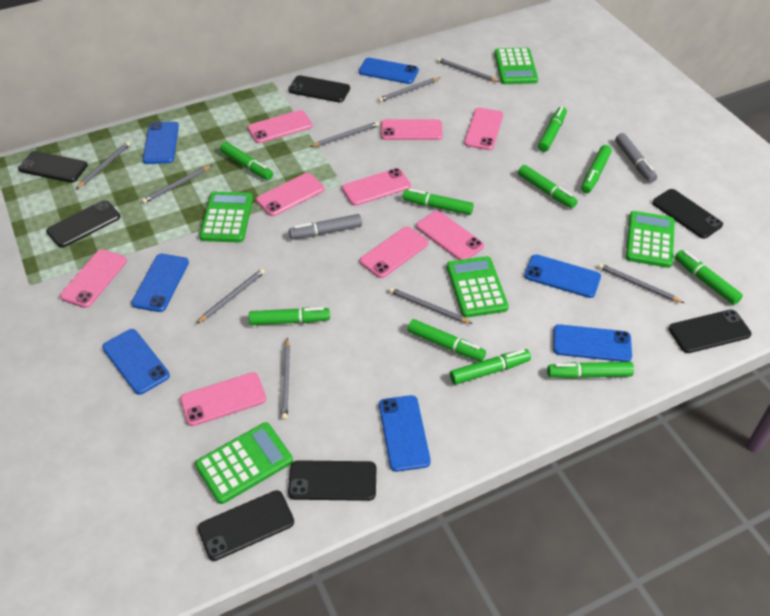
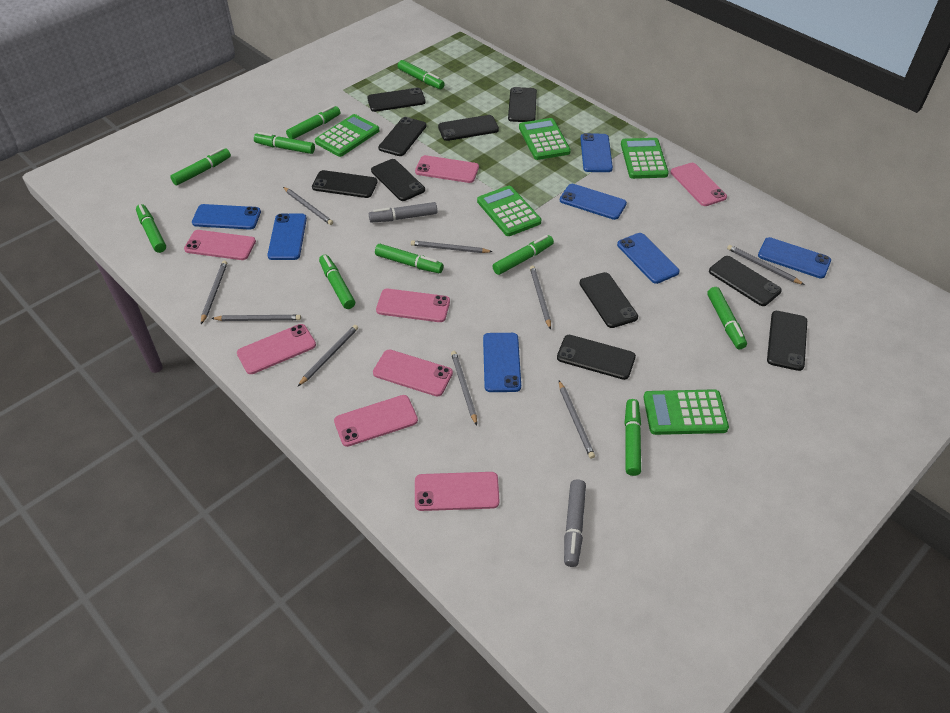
black phone: [18,151,88,183] [46,200,120,248] [198,490,294,561] [288,75,350,102] [288,460,376,501] [652,189,723,239] [669,310,752,353] = 7 -> [312,170,378,198] [367,88,426,112] [371,159,425,201] [378,117,427,156] [438,115,499,141] [508,87,537,122] [557,335,636,380] [580,272,638,328] [709,256,782,306] [767,311,807,371] = 10
pink phone: [60,249,127,308] [180,372,266,426] [248,110,312,143] [256,173,325,216] [342,168,411,206] [360,227,429,278] [381,119,443,140] [416,211,484,260] [464,108,503,150] = 9 -> [184,230,256,260] [237,324,316,374] [334,395,418,447] [373,349,453,396] [376,289,450,322] [415,155,479,183] [415,472,500,511] [670,163,727,206] = 8

